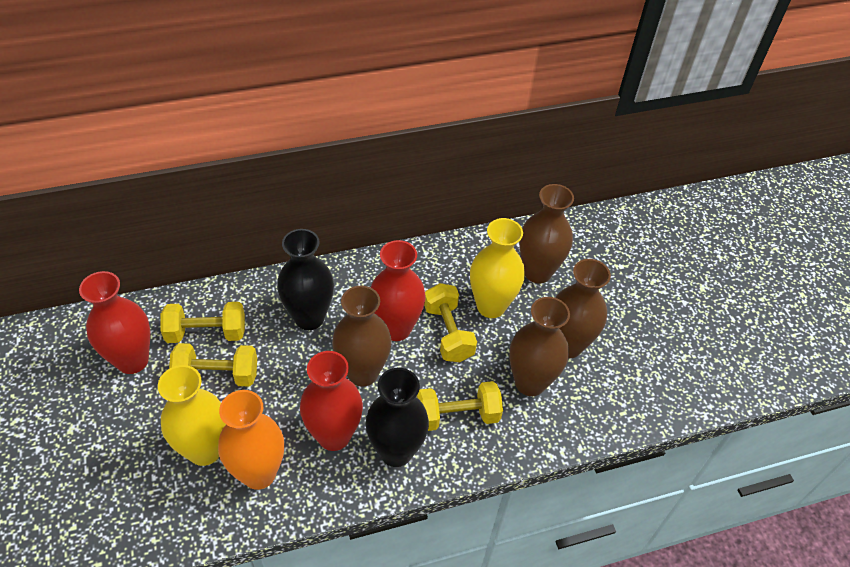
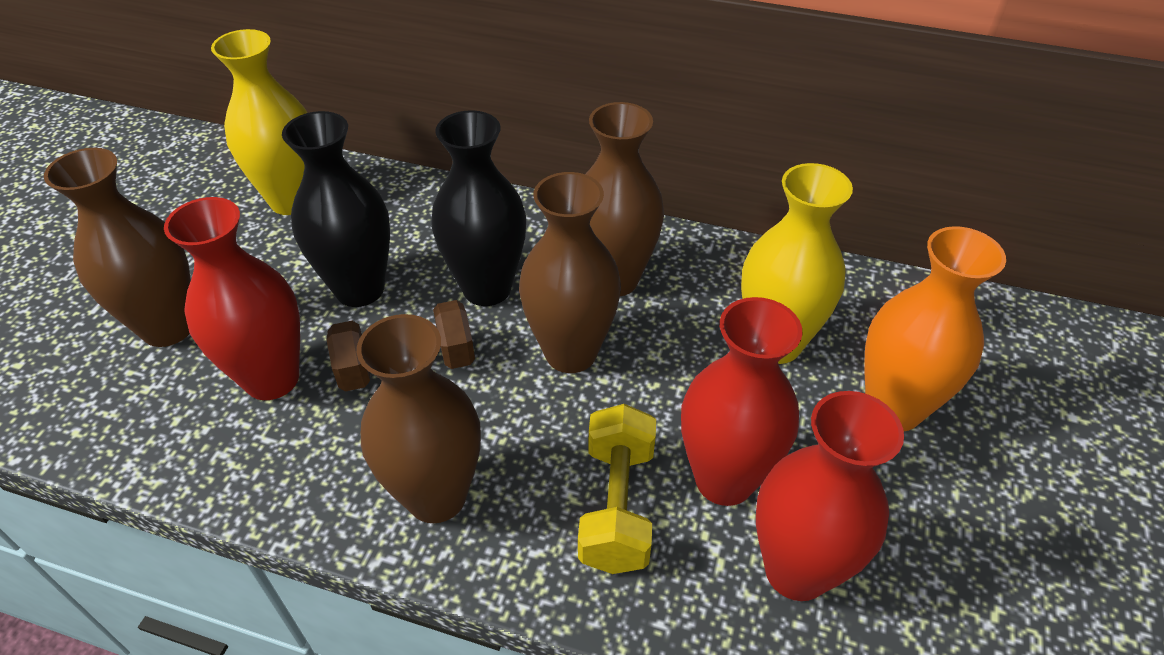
brown dumbbell: none = 0 -> [326,300,475,392] = 1
yellow dumbbell: [160,302,245,343] [169,343,257,386] [416,381,503,431] [424,283,477,362] = 4 -> [578,404,656,574] = 1

